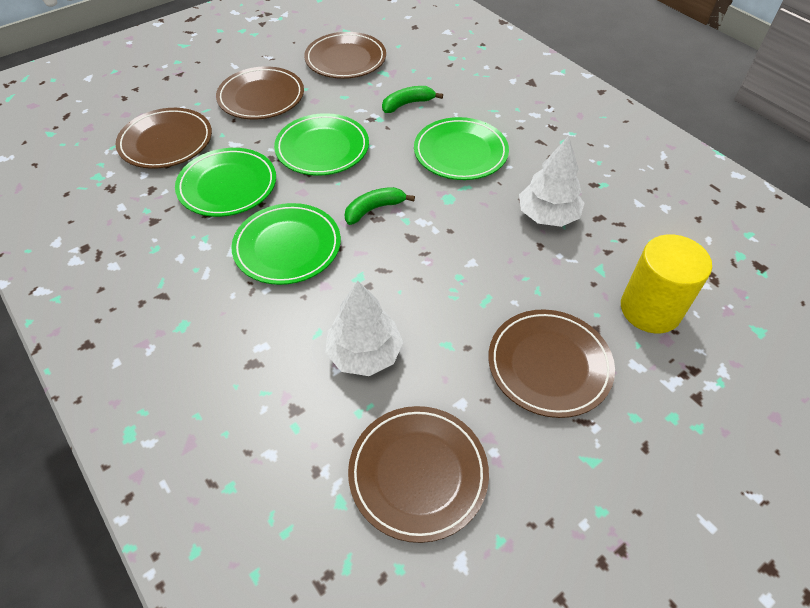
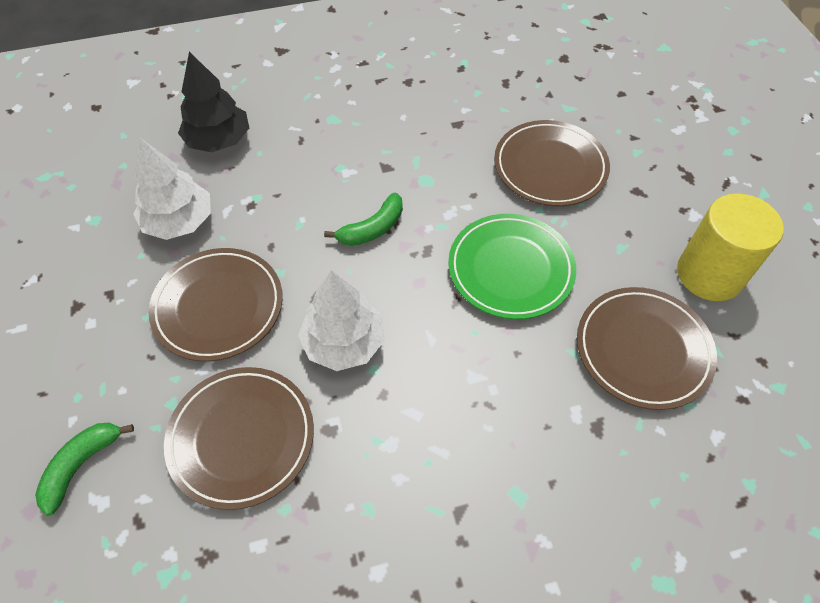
black tree: none = 0 -> [178,52,249,152] = 1
brown plate: [116,108,212,169] [216,66,304,120] [304,32,386,79] [348,406,489,543] [488,309,615,418] = 5 -> [148,248,283,362] [164,367,314,510] [494,120,610,206] [577,287,717,410] = 4
green plate: [175,148,276,217] [231,203,341,285] [274,113,369,176] [414,117,509,180] = 4 -> [448,214,576,319] = 1

